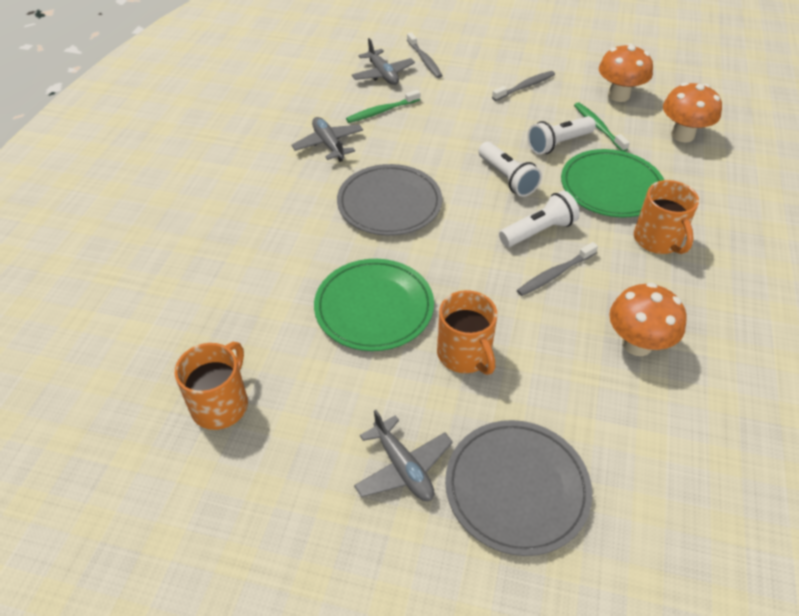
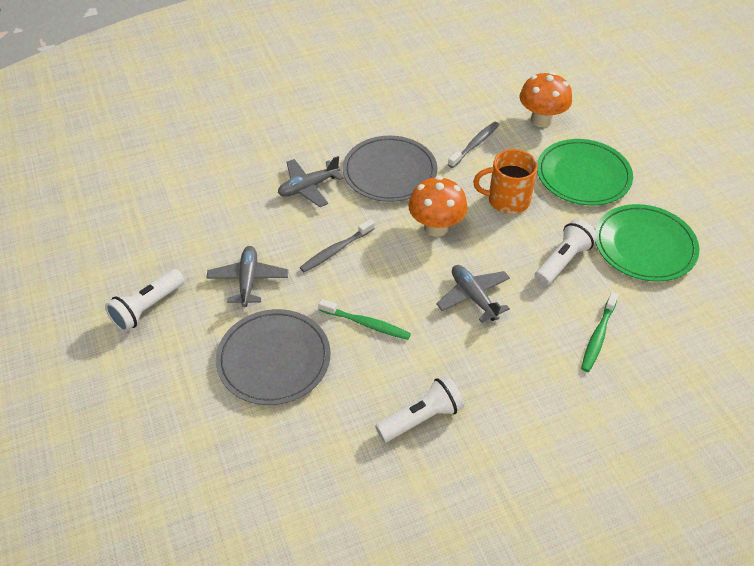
grey toothbrush: [407,32,443,78] [492,71,555,101] [517,242,598,296] = 3 -> [300,219,375,272] [448,121,499,168] = 2
orange mug: [175,342,248,430] [437,290,497,375] [634,180,699,254] = 3 -> [473,149,538,214] = 1
orange mushroom: [599,44,653,102] [609,282,687,356] [663,82,722,142] = 3 -> [408,176,468,237] [520,72,572,127] = 2

